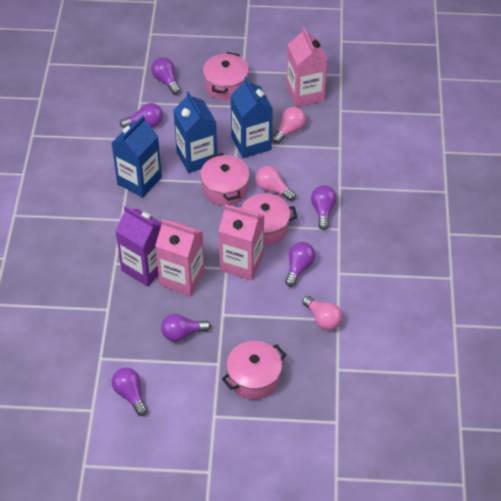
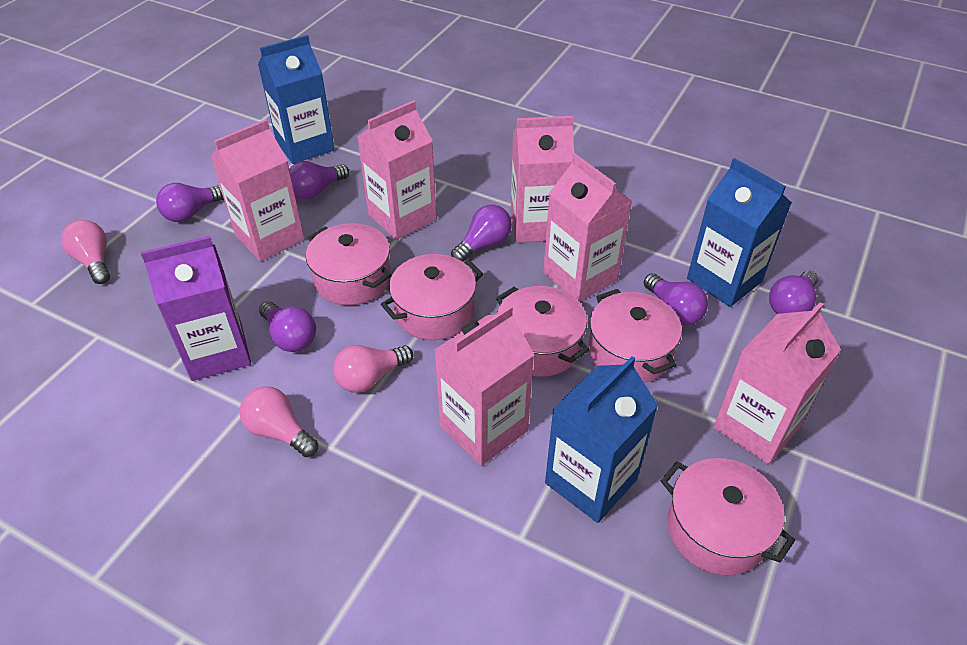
pink carton: [155,219,205,296] [219,204,264,280] [287,27,327,107] = 3 -> [210,119,305,261] [357,100,437,240] [434,305,534,466] [511,116,574,243] [543,154,632,302] [714,302,841,465] = 6
pink pot: [200,153,250,206] [203,52,249,100] [222,341,286,400] [241,193,297,246] = 4 -> [306,223,392,305] [381,254,483,340] [496,286,590,377] [589,289,682,383] [661,458,795,575] = 5

